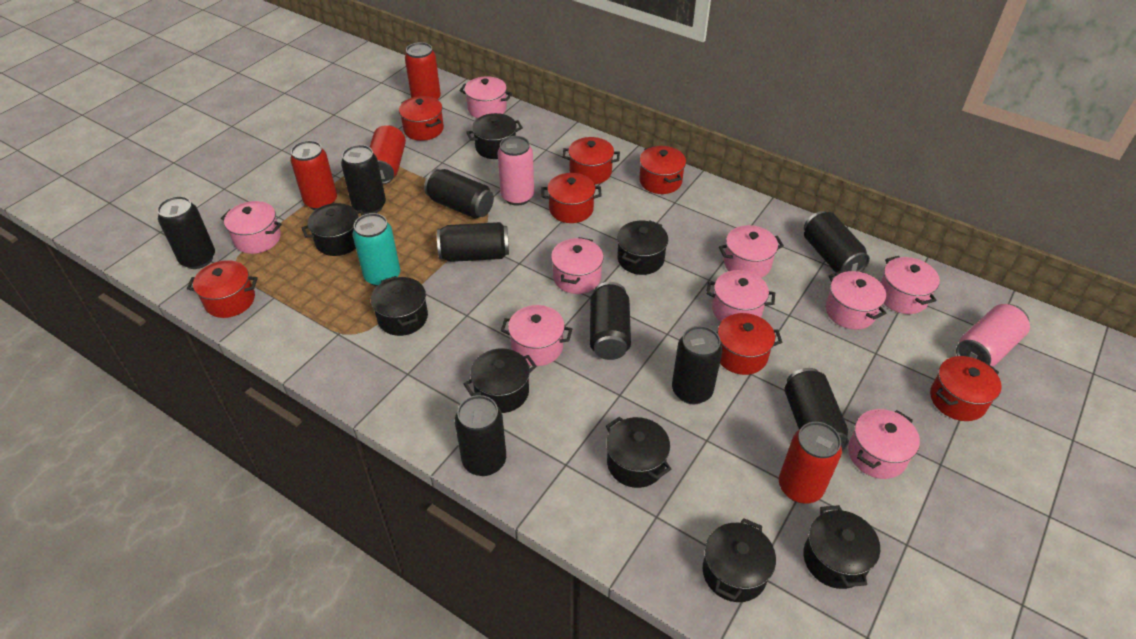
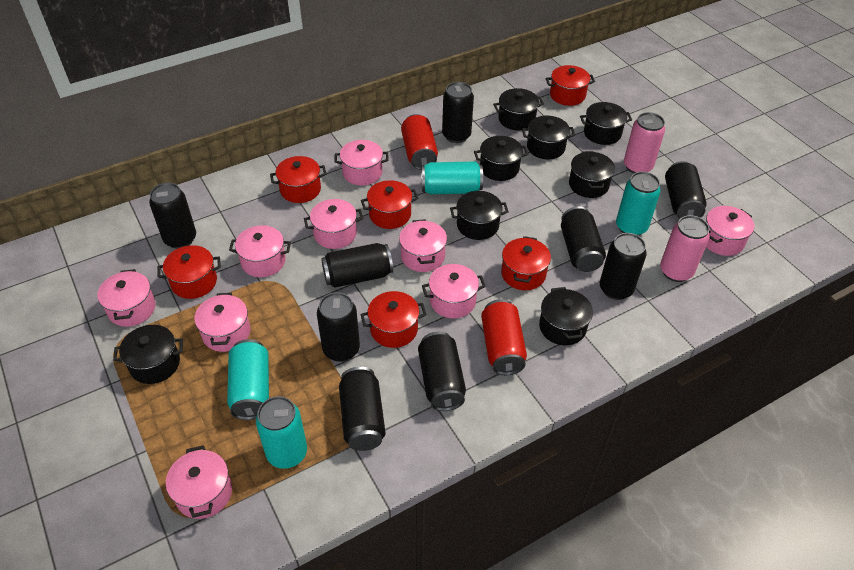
red can: [290,140,337,210] [370,125,406,184] [405,42,441,100] [779,422,842,503] = 4 -> [401,114,438,170] [481,299,527,375] = 2
red pot: [187,260,258,318] [399,96,444,141] [542,173,602,223] [562,137,620,184] [639,146,686,194] [716,313,782,375] [930,356,1001,421] = 7 -> [158,245,221,299] [270,156,327,203] [360,291,427,348] [361,180,419,229] [501,236,551,290] [546,65,595,106] = 6
turquoise can: [352,213,400,287] = 1 -> [227,339,269,420] [256,396,307,469] [421,161,483,194] [616,172,661,236] = 4

